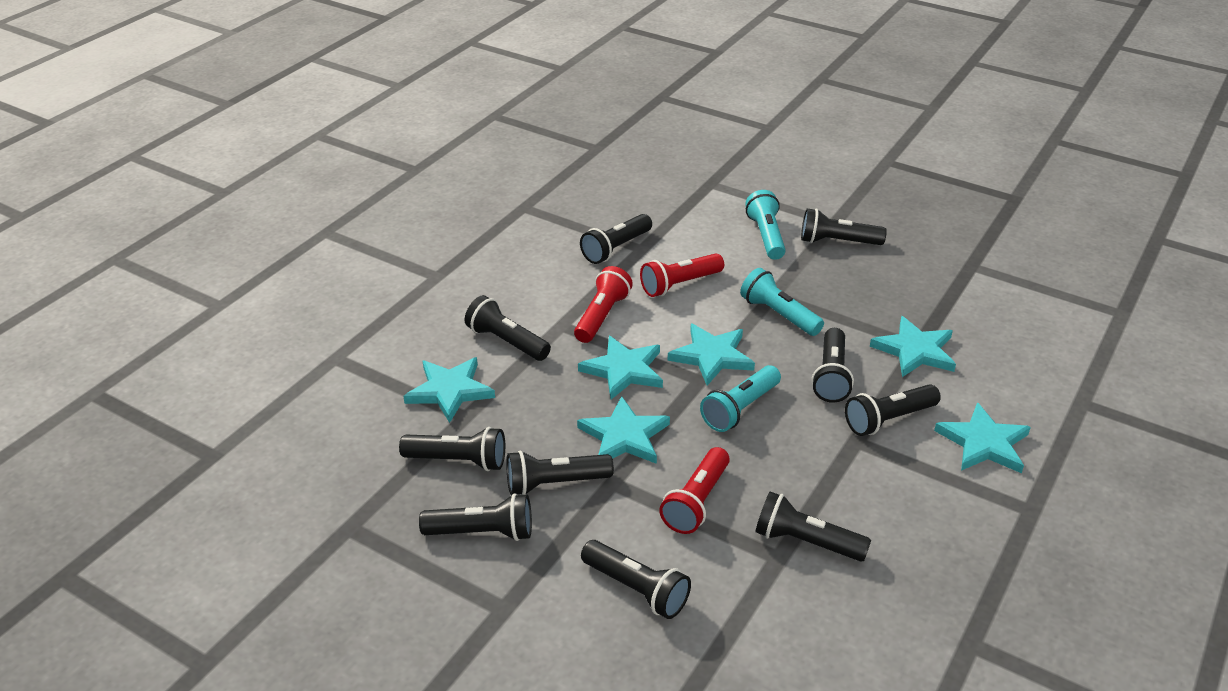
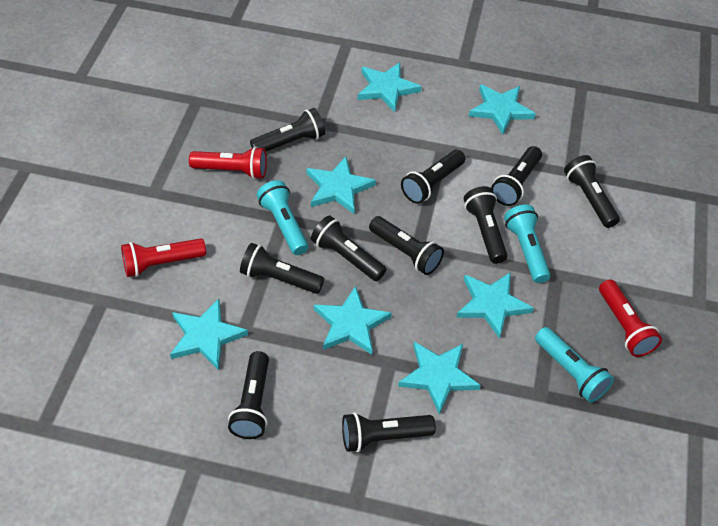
turquoise star: [403,357,495,423] [577,396,670,464] [578,336,663,399] [668,324,755,386] [870,316,956,377] [934,402,1031,473] = 6 -> [170,299,248,370] [307,156,376,214] [314,286,392,355] [358,62,422,112] [398,342,481,415] [456,272,534,339] [469,84,536,134] = 7

